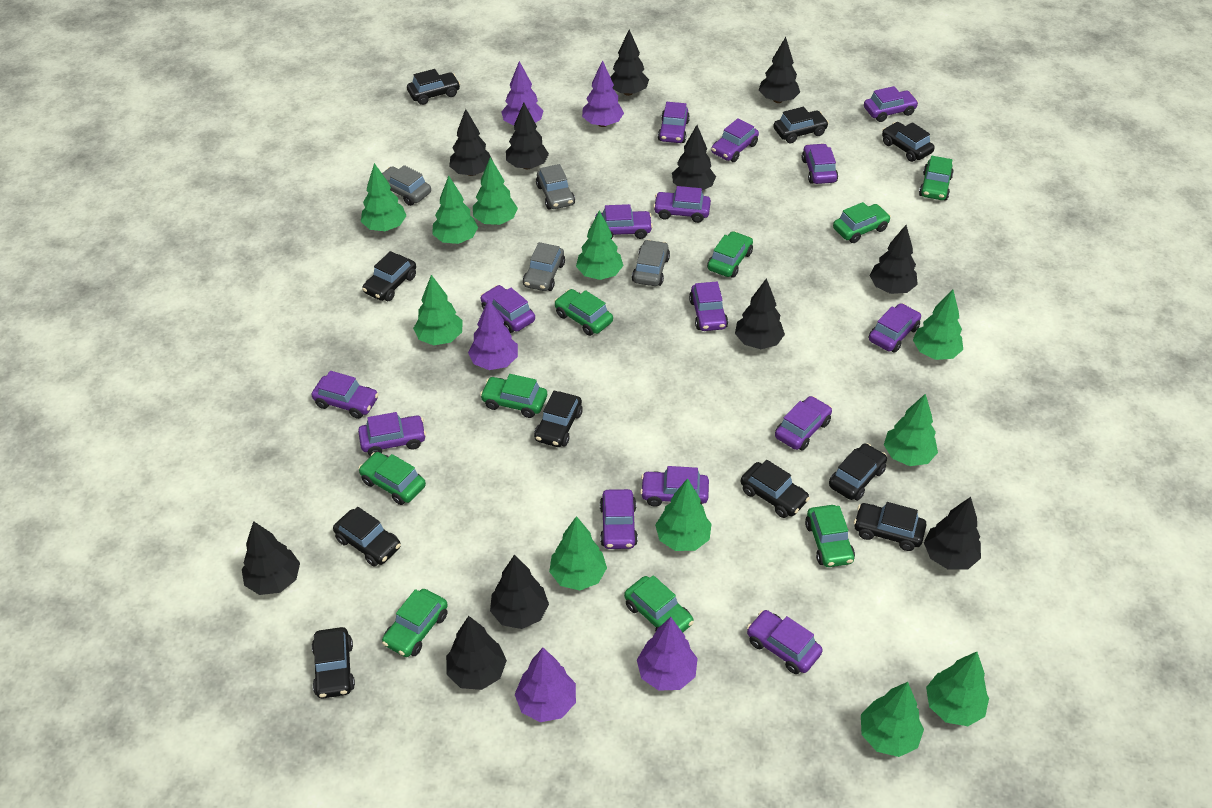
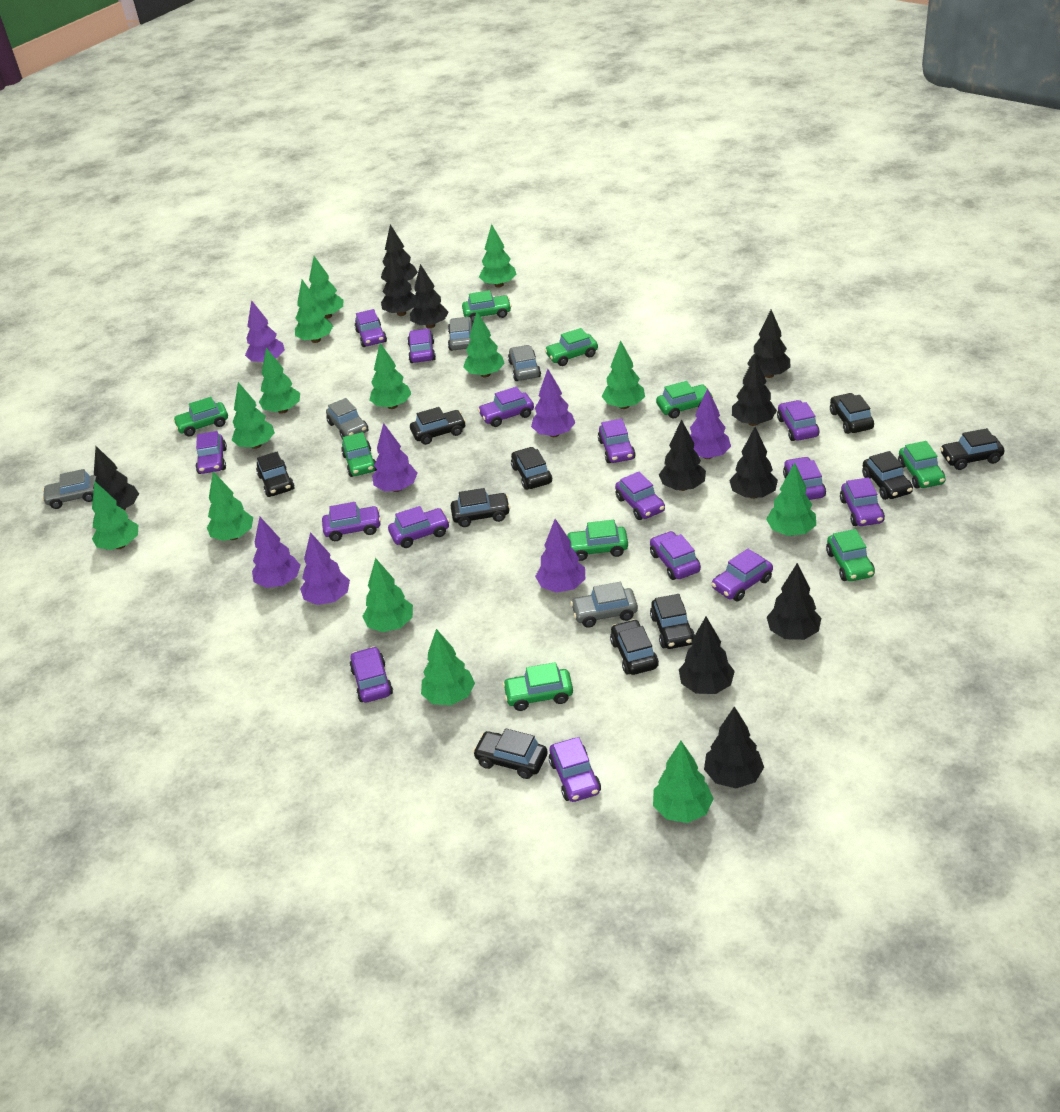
green tree: [361,163,407,231] [413,275,462,345] [432,176,478,244] [473,157,518,225] [549,516,607,591] [576,210,624,280] [655,478,712,551] [861,682,924,757] [884,393,938,466] [913,290,963,360] [926,652,989,726] = 11 -> [92,481,138,550] [207,471,253,541] [232,382,275,449] [259,348,300,414] [295,280,333,343] [309,256,343,319] [362,558,413,632] [370,343,412,409] [421,629,475,705] [463,311,505,378] [479,224,517,288] [602,341,645,409] [653,741,714,823] [766,463,816,536] = 14
grey car: [382,165,431,206] [523,242,565,291] [536,164,575,210] [632,240,670,286] = 4 -> [42,469,96,509] [326,398,368,439] [448,317,473,351] [508,345,541,381] [570,582,638,628] = 5
purple tree: [468,299,518,370] [501,61,544,125] [515,648,576,722] [582,60,624,127] [637,617,698,691] = 5 -> [245,300,285,362] [252,517,301,588] [300,532,350,605] [372,423,417,492] [531,369,575,437] [535,519,585,593] [690,388,731,459] = 7

